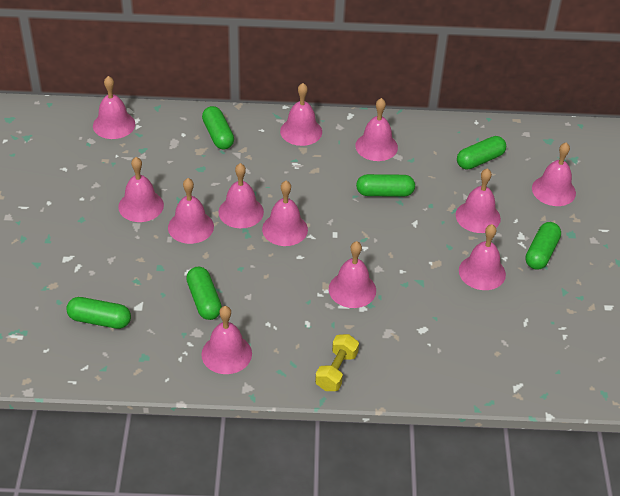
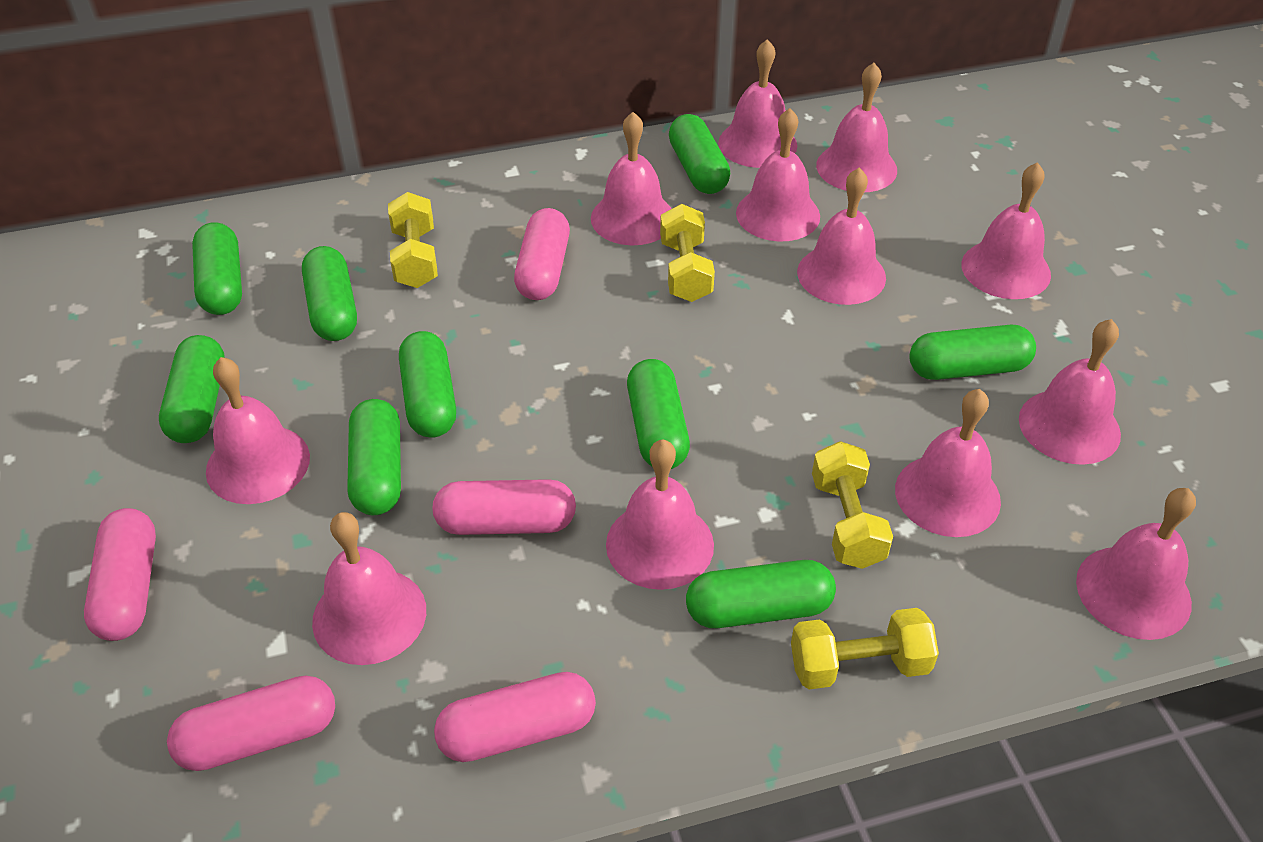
green capsule: [66,297,131,329] [186,267,222,320] [202,106,234,150] [356,174,415,197] [457,136,506,170] [525,222,561,270] = 6 -> [159,335,225,443] [192,222,242,315] [302,246,357,341] [347,399,401,515] [399,331,456,438] [627,359,690,469] [669,114,730,194] [686,560,836,628] [909,325,1036,380] = 9
pink capsule: none = 0 -> [84,508,156,641] [167,675,335,771] [432,479,576,535] [434,672,596,762] [514,208,570,300] = 5
yellow dumbbell: [315,334,359,391] = 1 -> [388,192,438,288] [660,204,715,302] [791,608,939,689] [812,441,893,569] = 4

